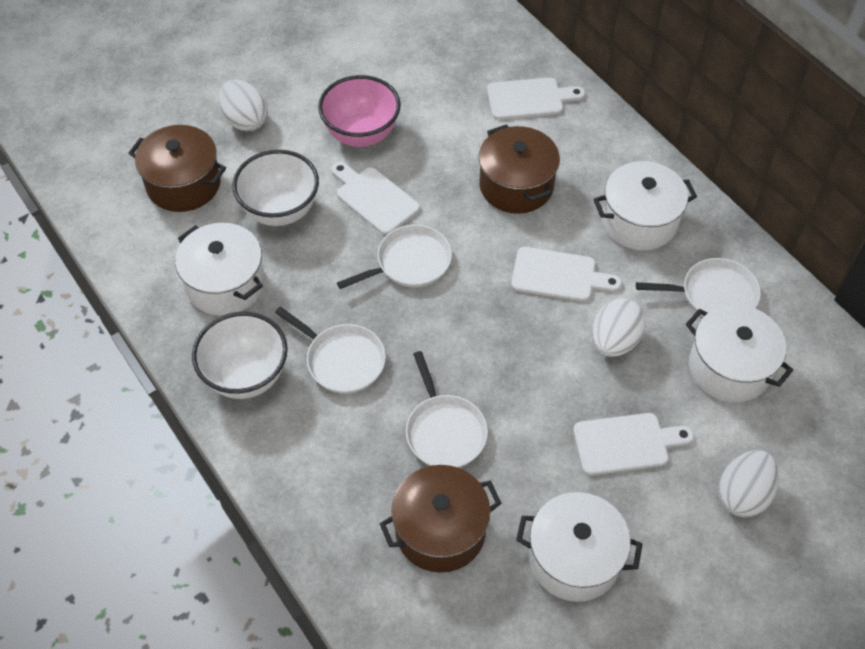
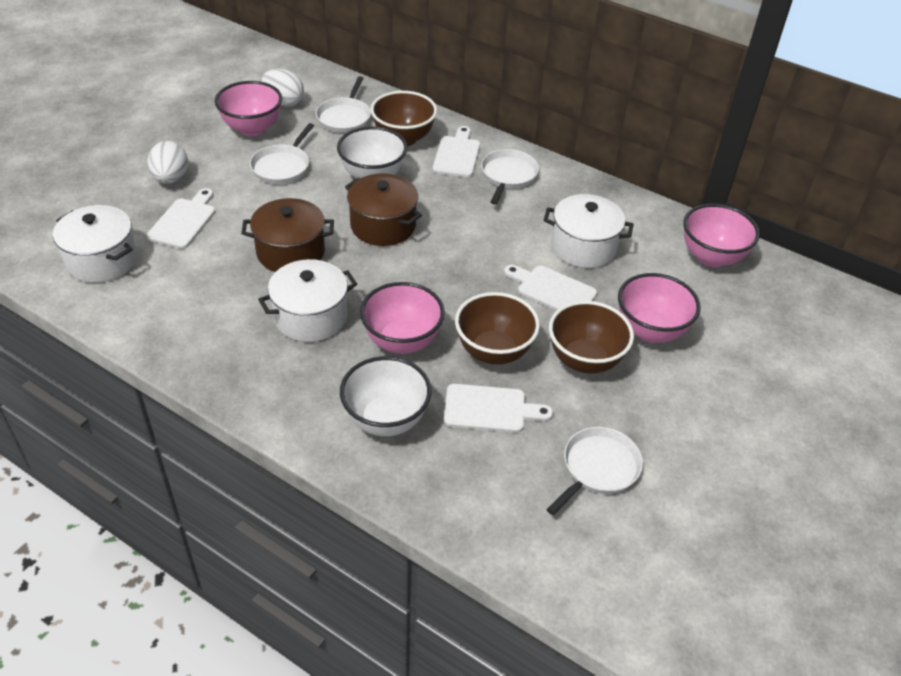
brown bowl: none = 0 -> [371,91,437,146] [455,292,540,365] [549,301,634,374] = 3
brown pot: [129,125,226,212] [380,465,501,573] [479,124,560,214] = 3 -> [241,198,334,272] [345,173,422,246] = 2
pink bowl: [318,75,401,147] = 1 -> [215,81,282,136] [360,282,445,354] [618,273,701,343] [683,204,760,267] = 4
white egg: [219,80,268,131] [592,298,646,357] [718,450,779,518] = 3 -> [148,141,188,184] [261,69,304,107] = 2
white pot: [175,223,265,316] [516,492,642,602] [593,161,697,250] [686,305,793,402] = 4 -> [53,205,137,283] [258,259,357,342] [544,194,634,268] = 3

